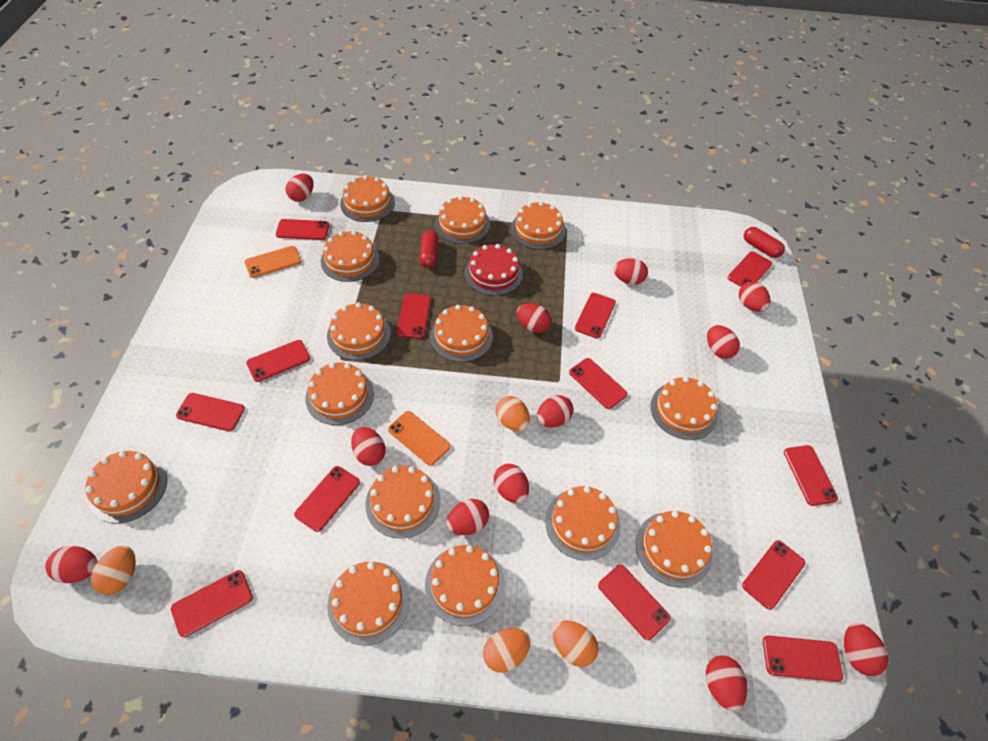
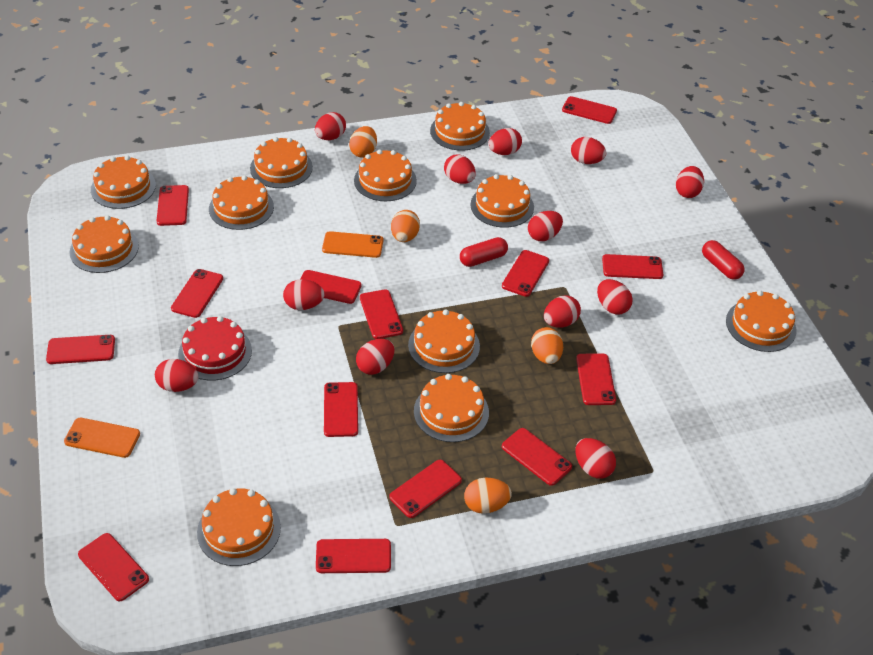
orange cake: [85,451,167,523] [305,363,374,425] [321,231,380,282] [327,302,391,360] [327,562,410,645] [340,175,395,222] [366,466,441,539] [425,545,505,626] [430,305,493,362] [435,196,490,244] [511,201,566,250] [545,486,620,560] [636,511,713,587] [651,377,718,440] = 14 -> [70,215,139,273] [91,156,156,209] [197,488,281,566] [209,175,274,230] [250,137,313,188] [354,150,417,201] [408,310,480,373] [414,374,489,442] [430,102,490,151] [470,174,534,228] [726,291,797,352] = 11
red phone: [171,570,253,637] [176,393,245,431] [246,340,310,382] [276,219,329,240] [294,466,360,532] [397,293,431,338] [569,358,628,409] [575,293,616,339] [598,565,670,640] [728,251,772,287] [742,540,805,610] [763,635,843,682] [784,445,838,506] = 13 -> [46,335,115,364] [78,533,149,601] [157,185,189,226] [171,269,223,318] [300,270,362,304] [316,539,391,573] [324,382,358,437] [360,289,403,339] [389,460,462,518] [502,250,549,297] [502,428,572,486] [562,96,617,124] [576,354,616,405] [602,254,663,279] = 14

